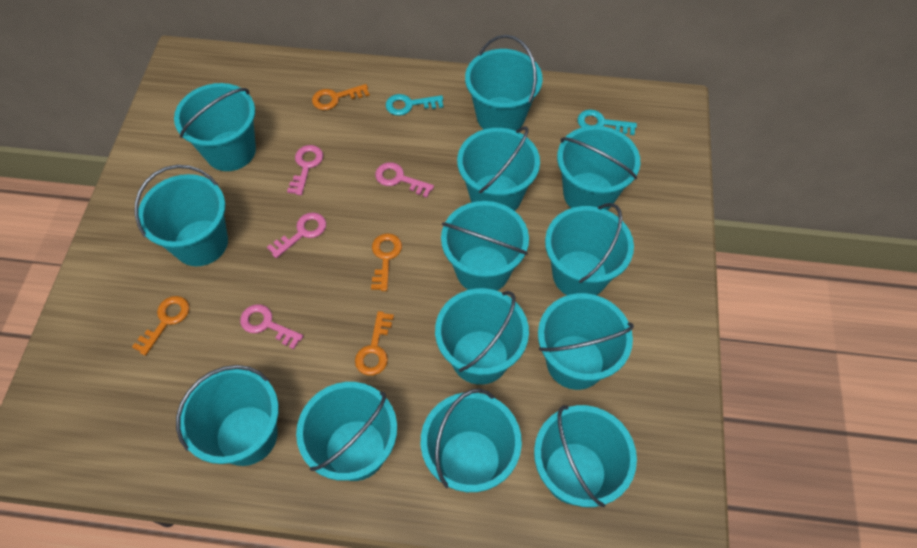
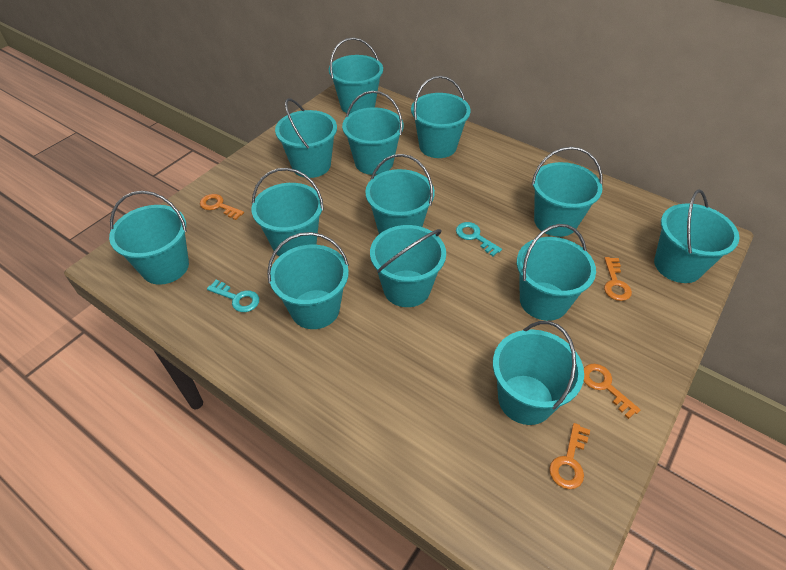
pink key: [240,304,303,349] [267,212,326,258] [287,145,323,195] [375,162,434,198] = 4 -> none = 0

